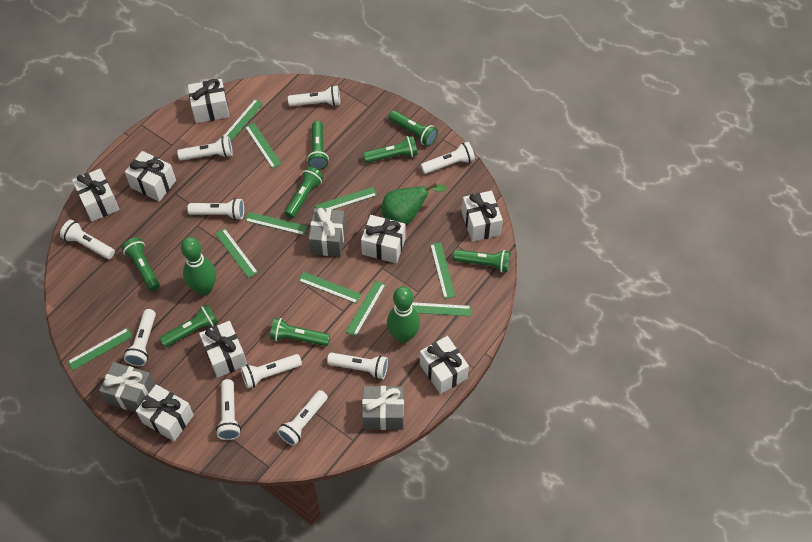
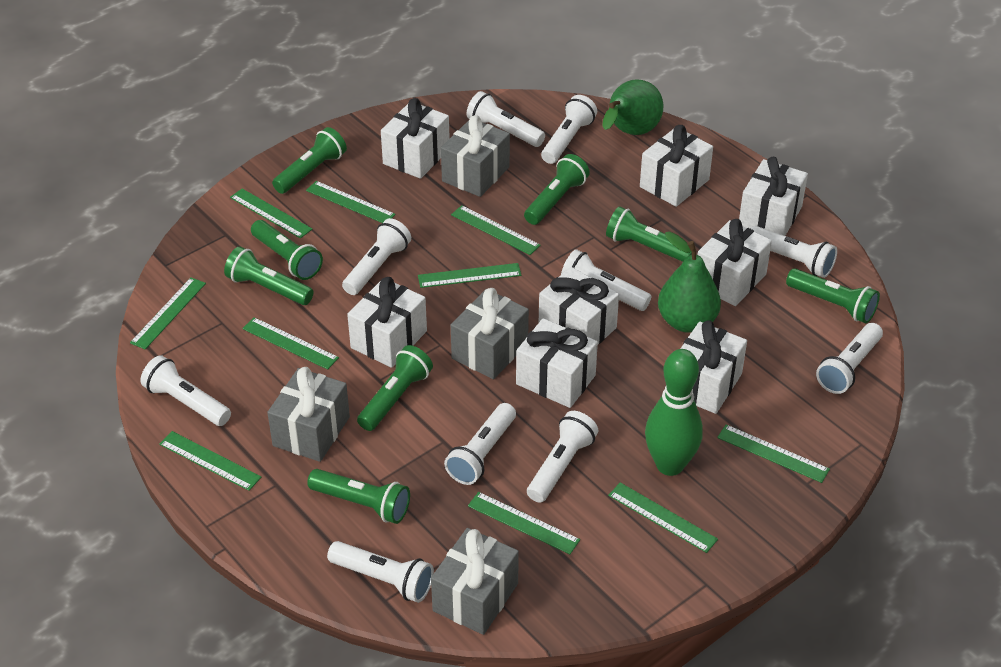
green bowling pin: [181,237,216,296] [387,286,420,343] = 2 -> [645,349,703,476] = 1
green pear: [381,183,447,225] = 1 -> [602,79,663,135] [658,232,721,333] = 2
grey gift: [99,362,155,412] [308,208,346,257] [362,386,404,430] = 3 -> [267,367,350,462] [431,528,519,635] [441,115,510,197] [451,288,529,379] = 4

